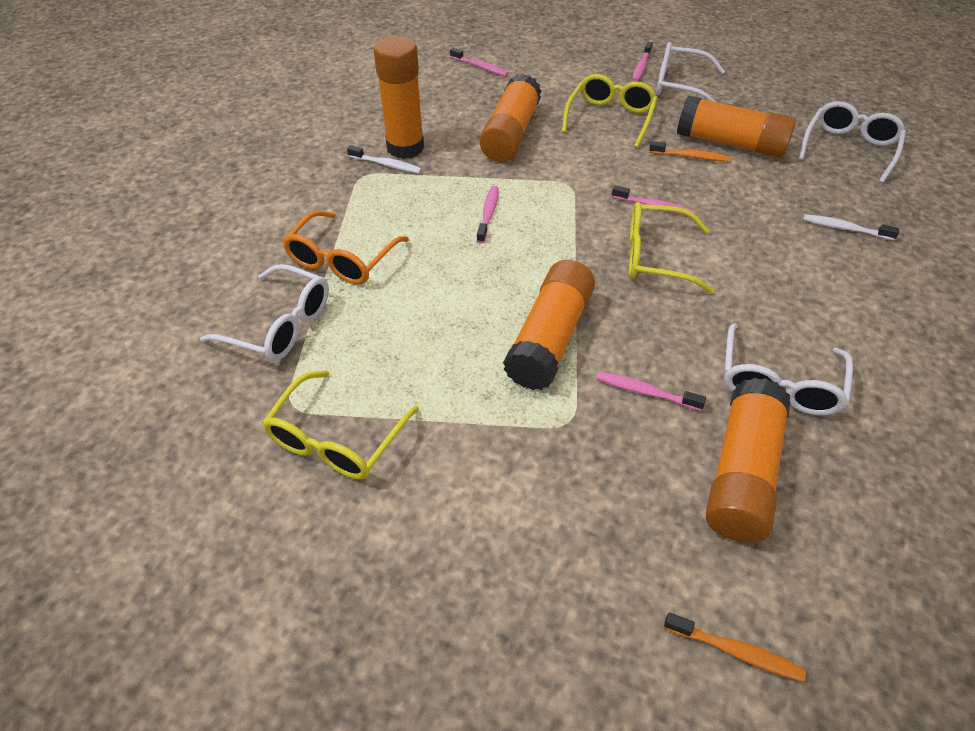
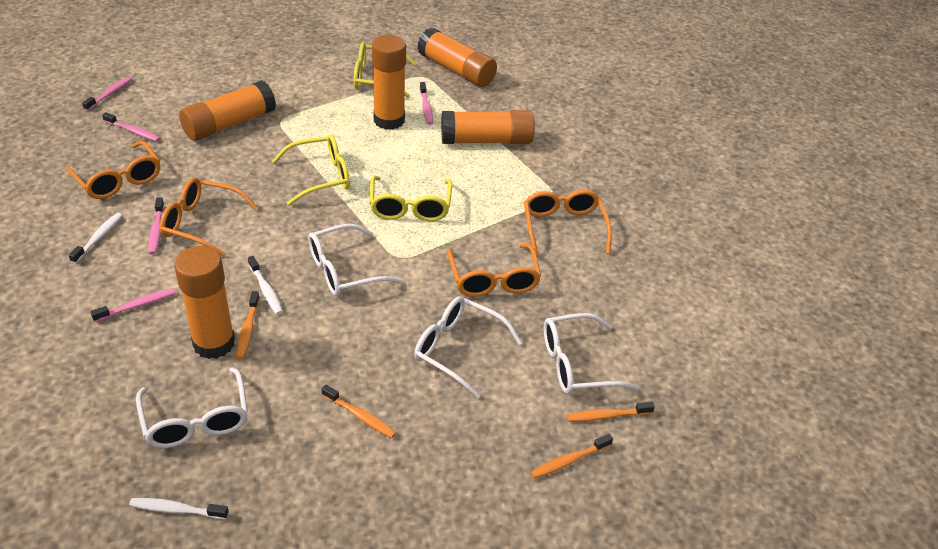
orange glasses: [282,210,409,284] = 1 -> [66,141,160,199] [160,177,258,257] [447,243,541,297] [524,190,612,257] = 4
orange toothbrush: [649,141,730,162] [664,612,806,682] = 2 -> [236,291,260,360] [322,384,396,438] [530,434,613,479] [566,402,655,422] = 4
white toothbrush: [347,145,422,173] [803,214,900,240] = 2 -> [69,213,123,264] [129,498,229,519] [248,256,283,315] = 3

